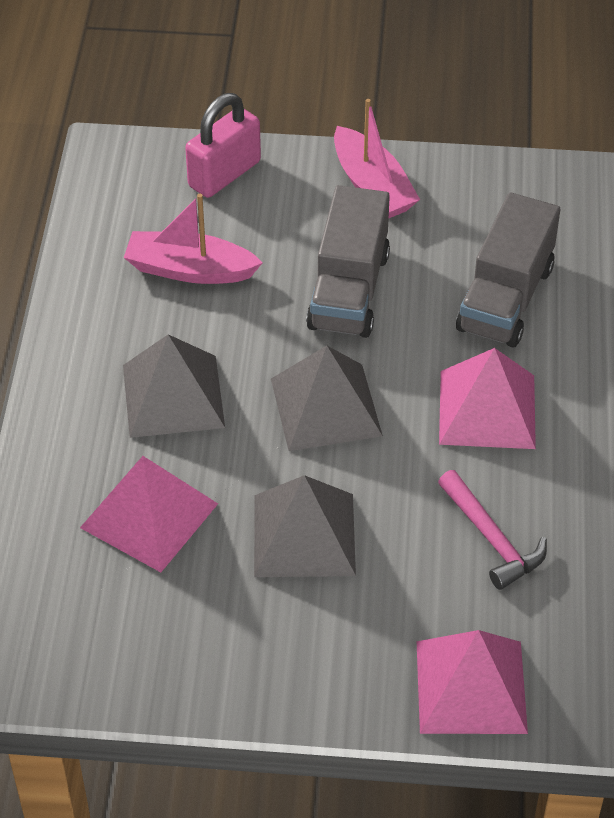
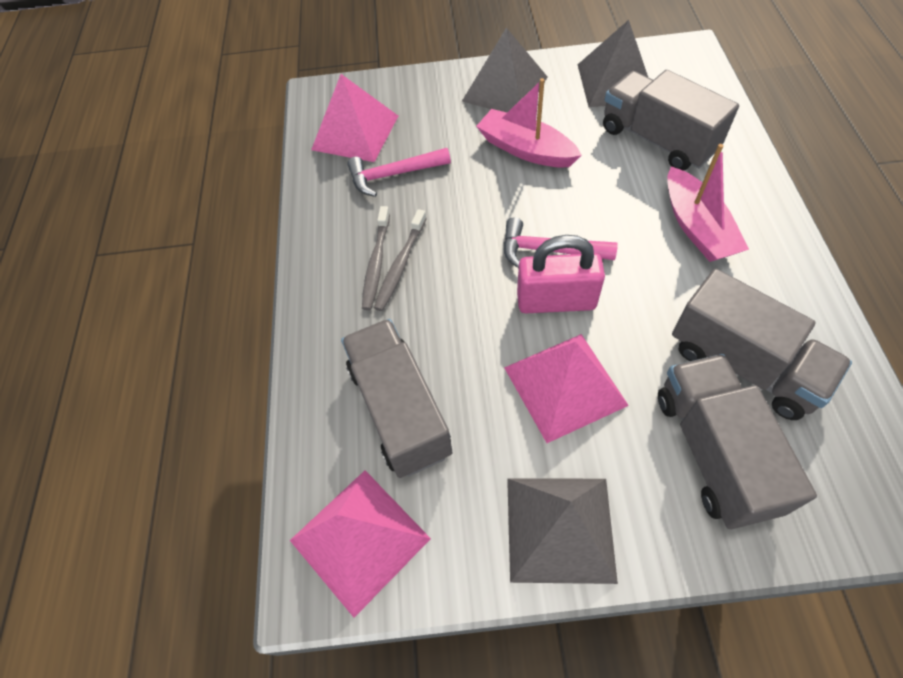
grey toothbrush: none = 0 -> [362,206,390,310] [374,209,427,311] = 2
grey truck: [306,185,390,338] [456,192,560,348] = 2 -> [341,319,453,478] [603,70,739,171] [658,354,817,529] [672,269,852,420] = 4
pink hammer: [438,470,547,590] = 1 -> [347,148,451,197] [504,217,618,268] = 2

